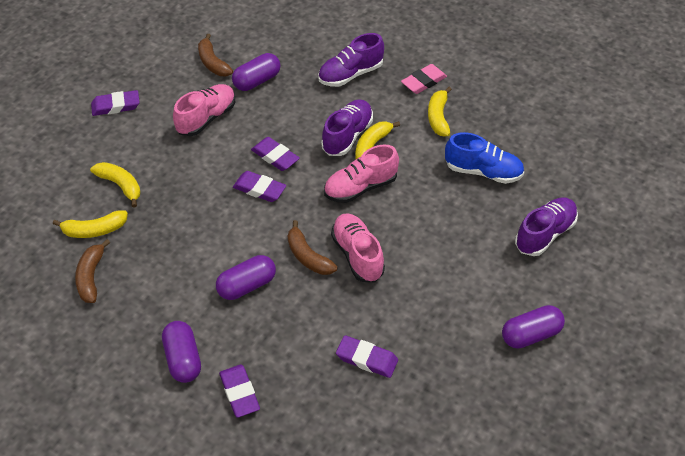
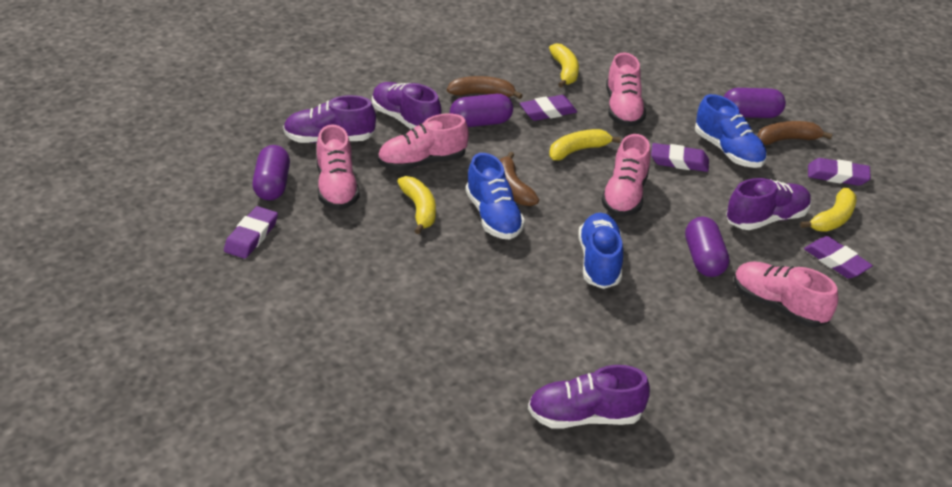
blue shoe: [445,132,524,184] = 1 -> [466,153,525,239] [578,213,623,289] [695,94,767,168] = 3
pink eraser: [401,64,447,94] = 1 -> none = 0
pink shoe: [173,84,235,136] [324,145,399,203] [331,213,385,282] = 3 -> [317,124,360,210] [378,114,469,171] [601,134,651,216] [606,52,646,127] [734,261,838,327] = 5
purple shoe: [318,33,384,87] [321,99,373,156] [515,197,578,256] = 3 -> [283,95,376,143] [372,82,441,129] [528,365,650,429] [726,178,811,230] = 4

